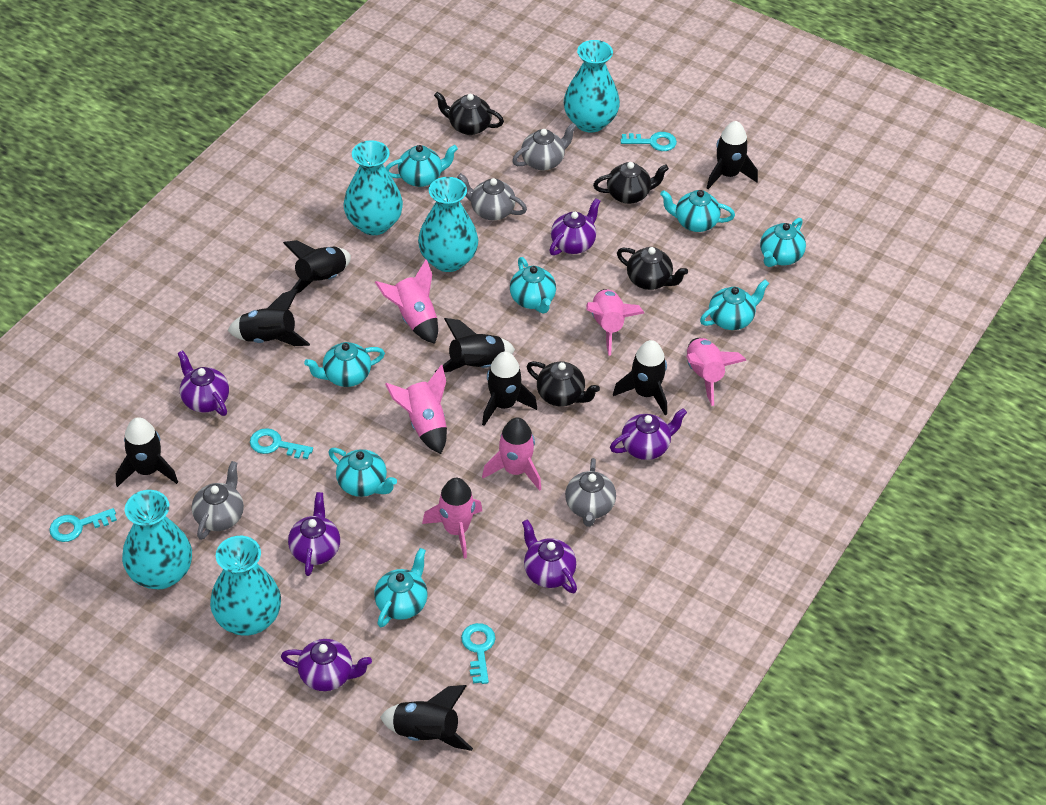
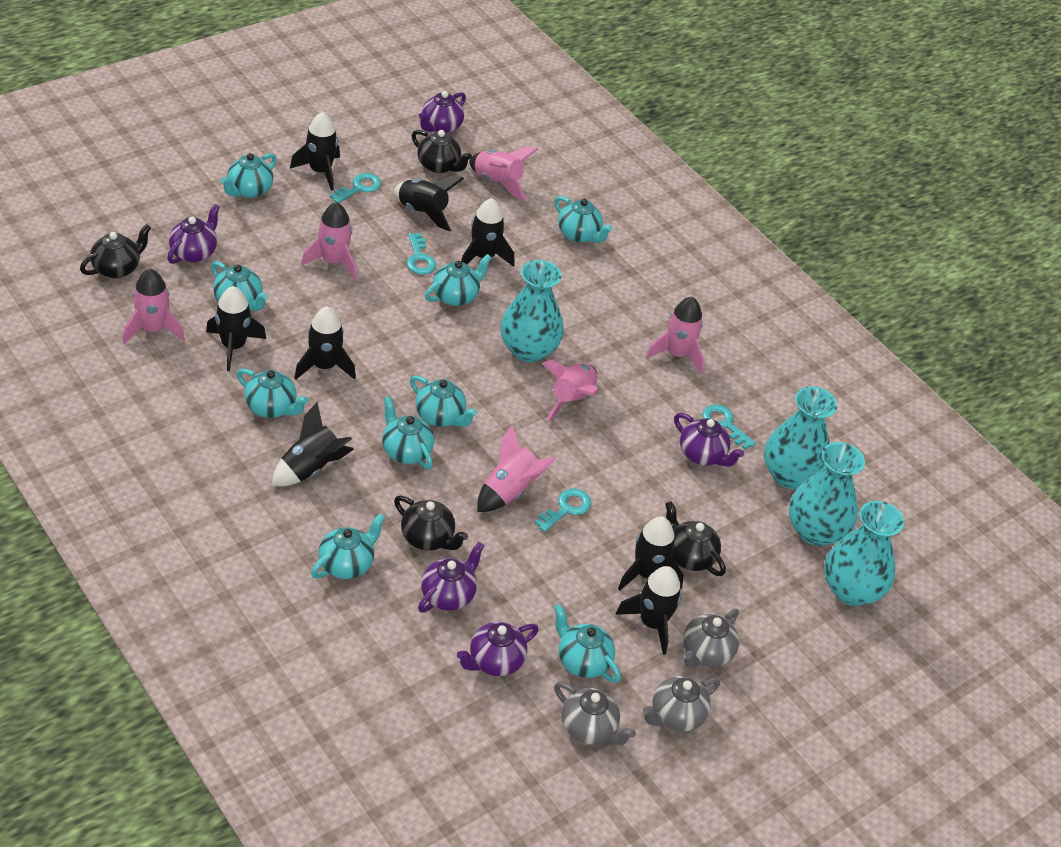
grey teapot: [192,461,244,540] [457,173,527,221] [512,123,577,171] [565,458,616,527] = 4 -> [554,682,636,745] [643,676,720,732] [683,609,739,668] = 3
purple teapot: [178,350,229,416] [281,639,372,691] [288,492,340,576] [522,519,577,593] [549,198,600,256] [610,408,687,460] = 6 -> [167,204,220,264] [418,542,484,613] [419,91,466,133] [457,622,539,676] [674,413,744,467] = 5
turquoise teapot: [304,342,385,387] [328,448,397,497] [374,548,428,627] [386,145,458,187] [510,257,556,314] [660,190,735,232] [700,280,769,330] [760,218,806,267] = 8 -> [211,261,268,311] [221,153,277,198] [237,368,309,418] [311,513,385,579] [382,396,434,469] [410,375,478,427] [425,254,492,306] [554,196,613,242] [554,604,621,683] = 9
turquoise vase: [122,490,192,589] [210,536,281,636] [343,140,403,235] [418,177,478,272] [564,40,620,133] = 5 -> [500,260,564,362] [764,386,837,489] [789,442,865,546] [824,501,904,606] = 4

